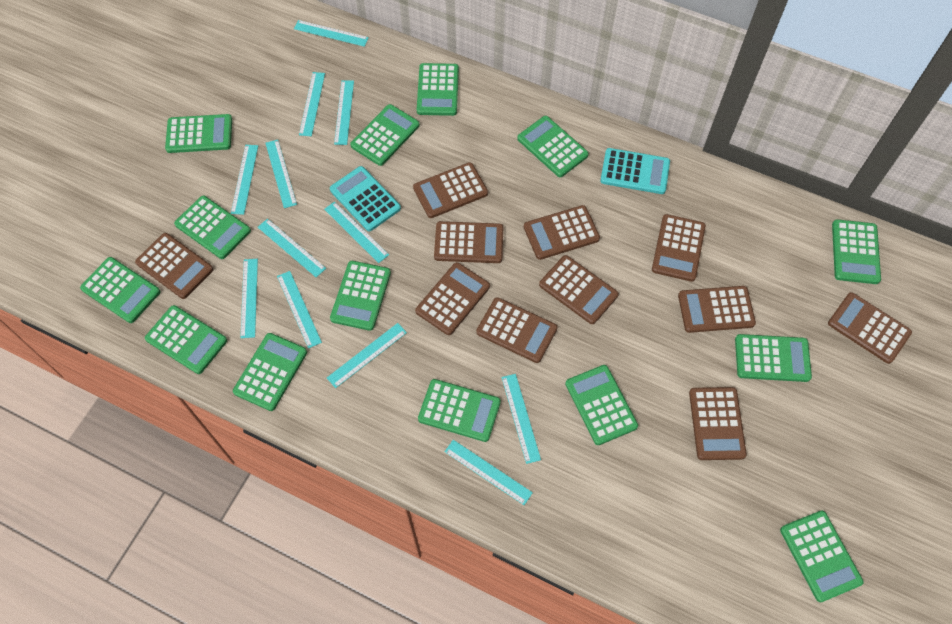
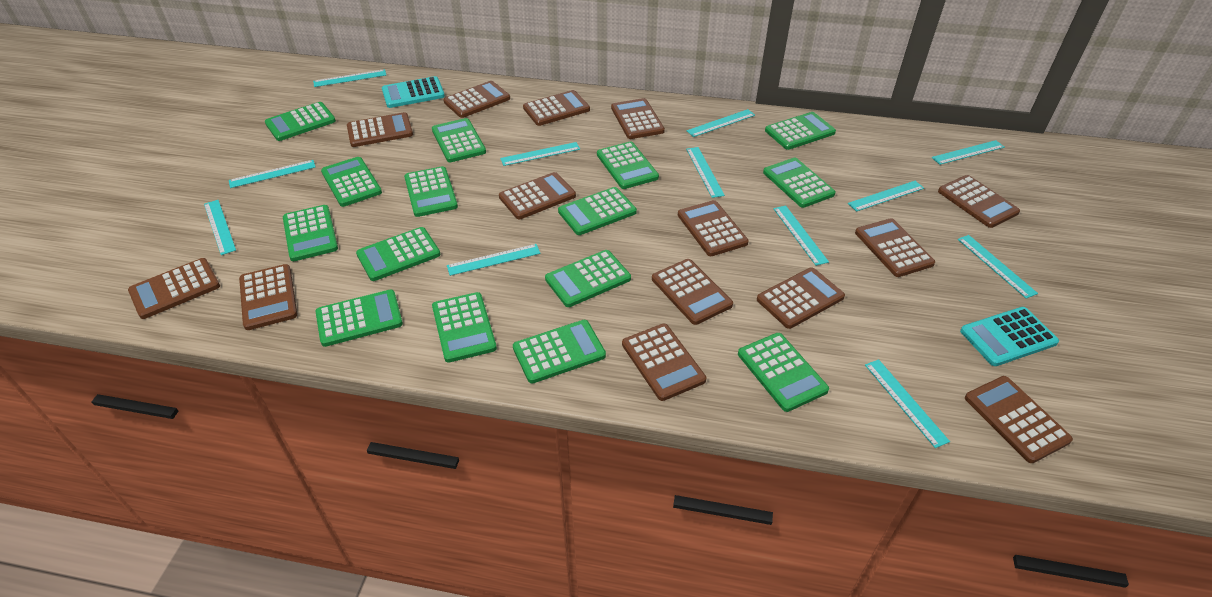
brown calculator: [135,233,213,299] [413,162,488,218] [415,262,490,335] [434,221,503,263] [476,297,558,363] [524,205,600,260] [539,255,619,324] [652,214,706,282] [678,286,756,333] [689,387,747,460] [828,292,912,364] = 11 -> [128,258,220,319] [239,264,297,330] [347,112,413,147] [443,81,510,118] [499,172,576,219] [523,90,590,126] [611,98,665,139] [622,323,706,401] [652,259,733,325] [678,200,749,256] [757,267,845,329] [855,218,935,277] [938,175,1020,228] [965,376,1073,463] = 14
green calculator: [80,257,161,323] [145,305,227,374] [165,114,232,153] [174,196,251,259] [233,333,307,411] [330,261,391,331] [350,104,420,166] [417,63,459,116] [418,379,501,442] [517,116,589,177] [565,365,638,445] [735,334,812,382] [780,510,863,602] [832,219,881,284] = 14 -> [265,102,336,141] [283,205,338,261] [315,290,403,347] [321,157,382,207] [356,227,440,281] [404,166,458,217] [432,118,486,162] [432,292,497,363] [513,320,606,384] [545,250,631,307] [558,187,637,235] [597,141,659,189] [738,333,829,412] [763,158,835,208] [765,112,836,150] = 15

